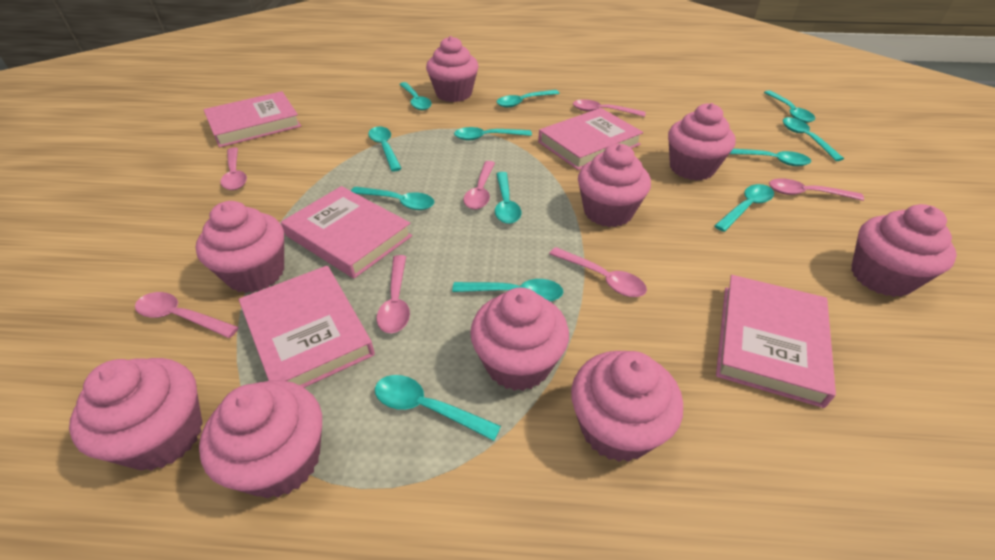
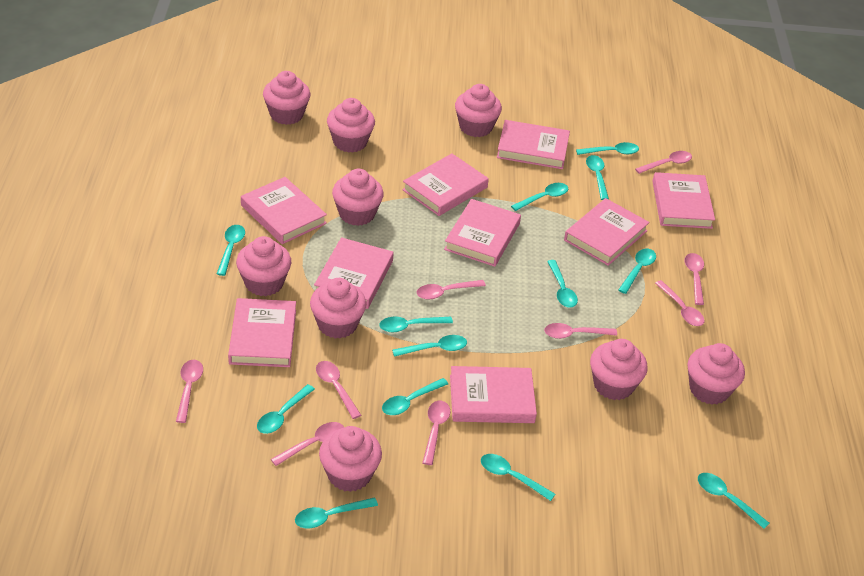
pink book: [203,91,301,147] [239,266,375,388] [281,186,412,279] [538,108,643,170] [716,275,836,408] = 5 -> [228,298,296,367] [241,177,327,244] [314,237,394,309] [402,153,489,216] [444,199,521,267] [450,366,537,423] [497,120,570,169] [564,198,650,266] [652,172,715,229] = 9
pink spoon: [135,292,239,338] [220,148,247,190] [377,255,410,333] [463,161,495,209] [549,247,647,297] [573,99,646,117] [769,178,864,201] = 7 -> [176,360,203,423] [271,422,344,466] [316,361,361,419] [417,280,486,300] [422,401,450,465] [544,323,617,339] [635,151,692,174] [655,280,704,326] [685,253,704,305] = 9
turquoise spoon: [351,187,434,210] [368,126,402,172] [375,375,501,441] [399,82,432,110] [452,279,563,301] [454,127,532,140] [495,172,521,224] [497,90,560,108] [714,184,774,232] [730,149,811,166] [764,90,815,123] [783,117,844,161] = 12 -> [217,225,245,276] [257,384,315,434] [295,497,378,528] [379,317,453,332] [382,378,448,415] [392,335,467,357] [481,454,555,501] [511,183,568,211] [547,260,578,308] [576,142,639,155] [586,155,609,200] [618,249,656,294] [698,473,769,529] = 13

